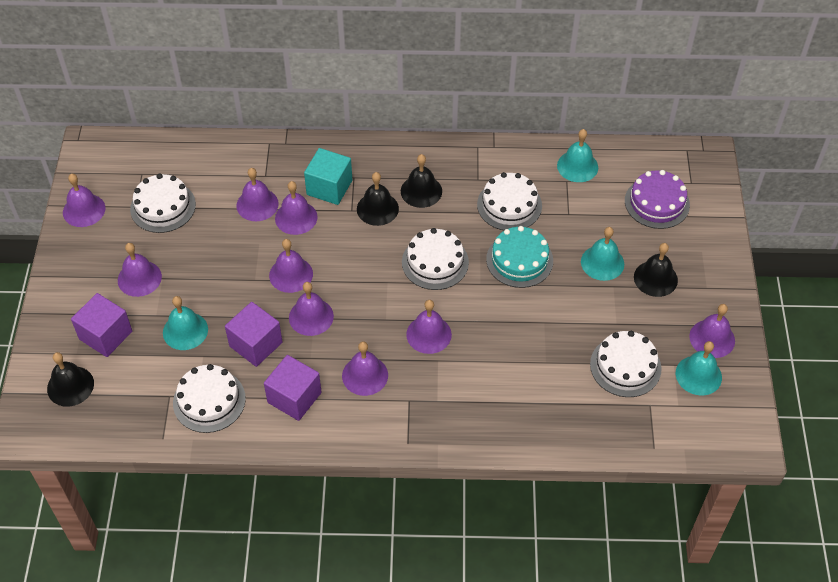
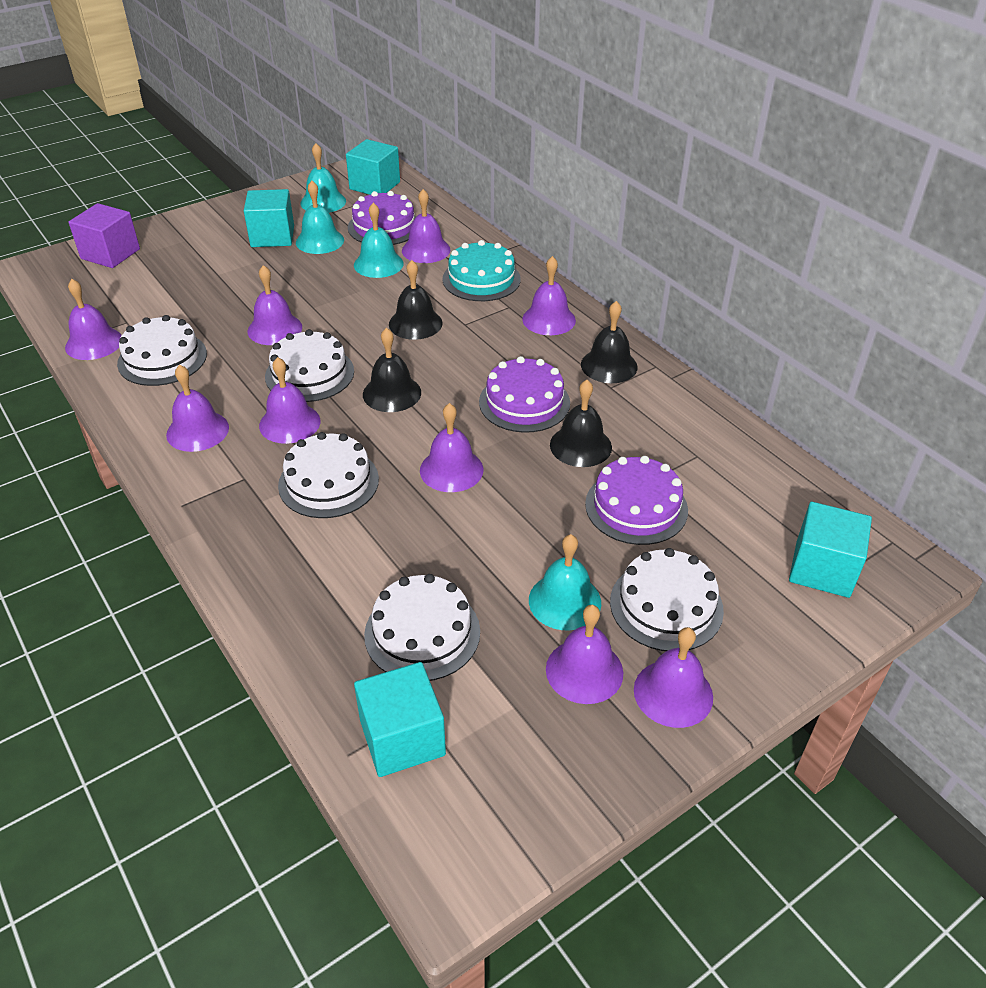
purple cake: [625,170,690,229] = 1 -> [348,191,416,245] [479,356,570,433] [585,456,688,545] = 3
purple cube: [71,293,132,357] [225,302,283,367] [264,355,322,421] = 3 -> [69,203,140,268] = 1
turquoise cube: [304,148,352,205] = 1 -> [244,189,294,247] [346,139,400,195] [354,662,446,777] [789,502,872,598] = 4

